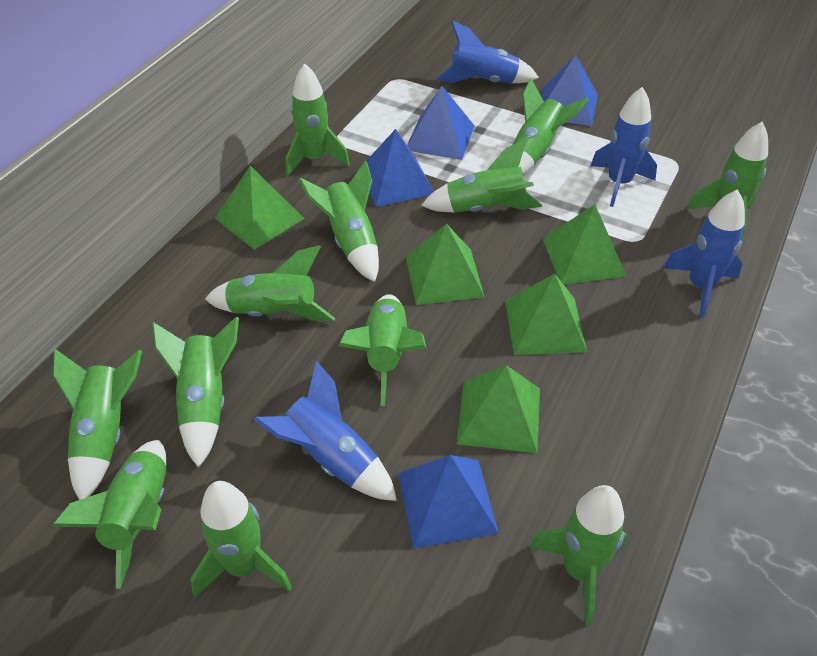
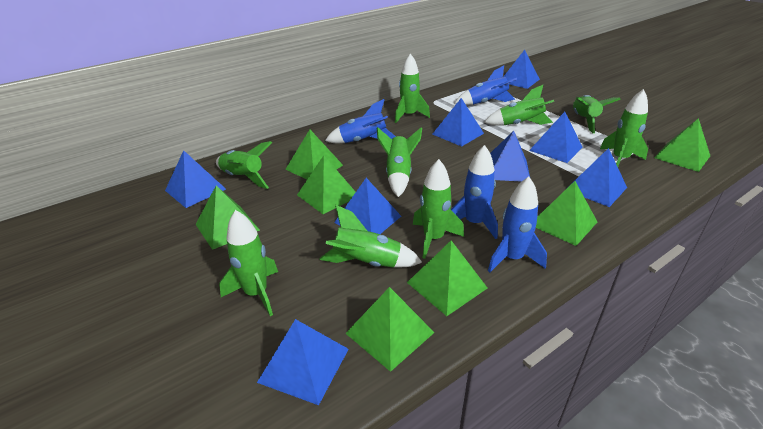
blue pyramid: [359,129,434,207] [398,455,499,548] [407,86,475,160] [541,54,598,126] = 4 -> [165,150,226,208] [257,319,349,405] [334,178,401,234] [432,98,484,147] [490,131,530,182] [503,50,540,89] [529,112,583,163] [565,148,627,207] = 8
green pyramid: [215,166,305,250] [406,224,485,305] [457,365,540,453] [505,274,587,355] [542,204,627,284] = 5 -> [195,186,260,250] [285,129,343,179] [297,155,356,214] [345,287,435,372] [407,241,487,316] [536,181,597,246] [654,118,710,172] = 7
green rocket: [52,440,166,589] [53,349,142,500] [152,317,239,468] [191,481,292,597] [205,245,335,321] [286,63,350,176] [299,160,379,282] [338,294,426,406] [421,140,542,213] [512,78,588,175] [529,485,627,625] [687,122,768,240] = 12 -> [216,141,272,189] [219,210,278,316] [319,205,422,268] [376,127,422,197] [395,53,430,123] [413,159,464,259] [484,85,554,125] [573,95,621,133] [600,89,648,167] = 9

